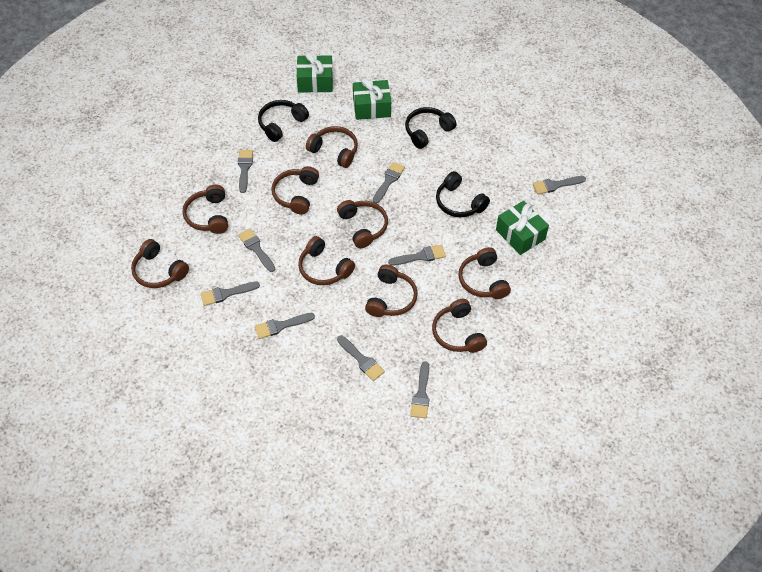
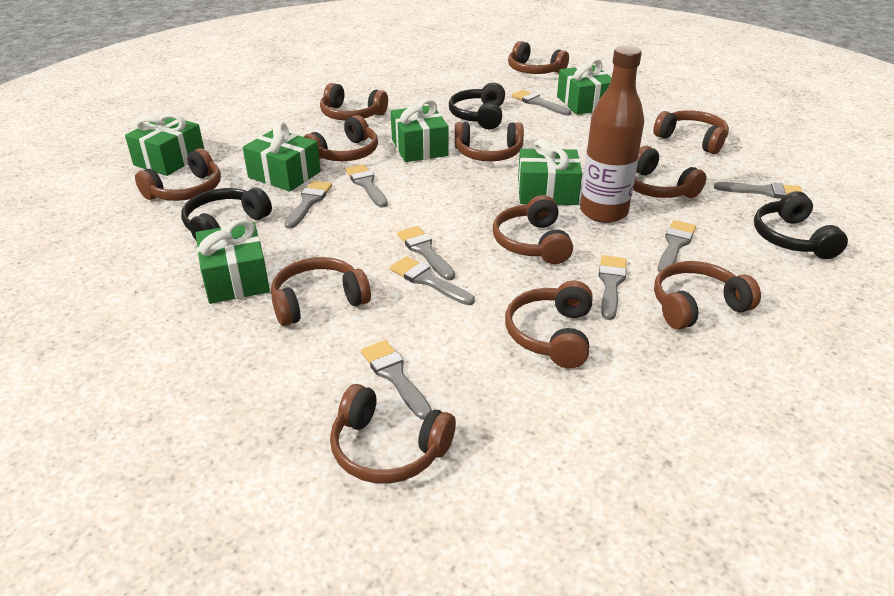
brown bottle: none = 0 -> [580,45,644,223] = 1
brown headphones: [131,239,189,288] [183,185,228,234] [271,166,319,215] [298,236,355,285] [306,126,358,168] [337,200,388,248] [365,265,418,317] [432,299,487,353] [458,247,511,299] = 9 -> [135,148,221,201] [271,257,371,326] [304,115,378,161] [320,83,388,121] [330,384,456,484] [455,122,524,161] [493,195,573,264] [505,281,593,368] [508,41,569,74] [633,146,706,198] [653,110,729,154] [654,261,761,330] = 12
green gift: [296,52,333,93] [353,78,391,120] [496,201,549,255] = 3 -> [125,114,204,176] [196,219,270,304] [243,122,321,192] [391,99,449,162] [518,139,582,205] [557,59,612,115] = 6

